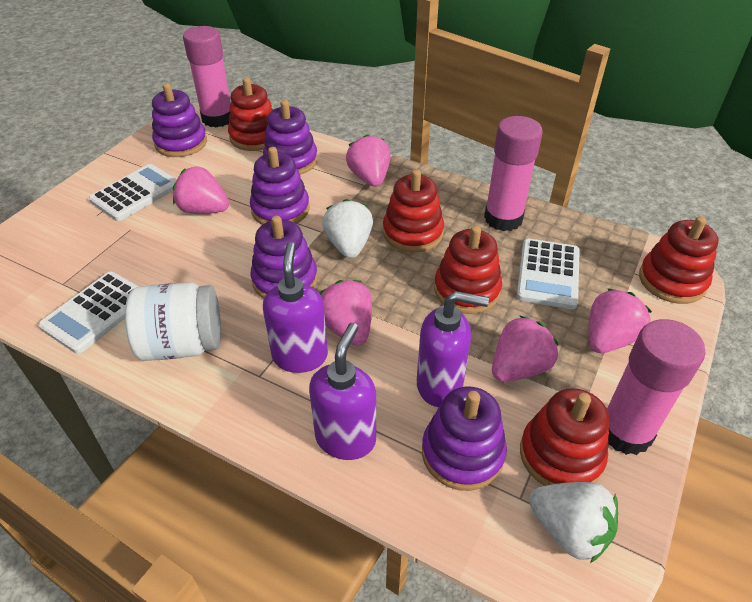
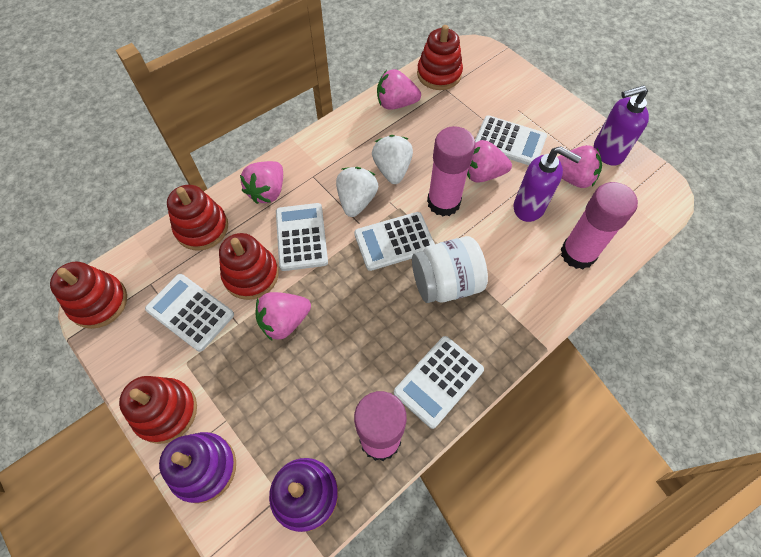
purple soap dispenser: [263,242,328,373] [309,323,376,460] [417,291,489,407] = 3 -> [514,146,581,222] [594,85,649,166] = 2
purple stacking toy: [152,83,207,157] [250,147,310,225] [250,216,318,299] [263,100,318,175] [422,386,507,491] = 5 -> [159,432,236,504] [269,458,339,532] = 2
white calculator: [38,272,139,354] [89,164,177,221] [516,239,580,309] = 3 -> [145,274,234,352] [276,203,328,271] [354,212,435,271] [394,336,484,429] [475,115,547,165] = 5

